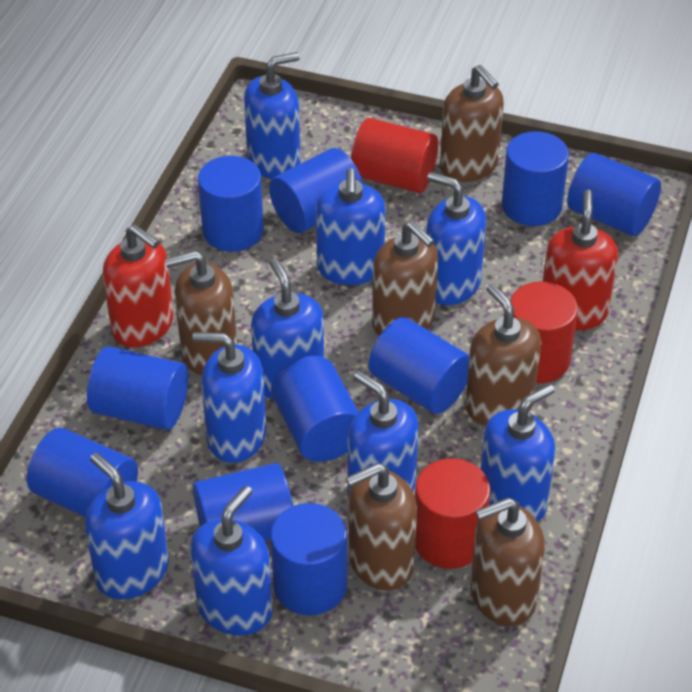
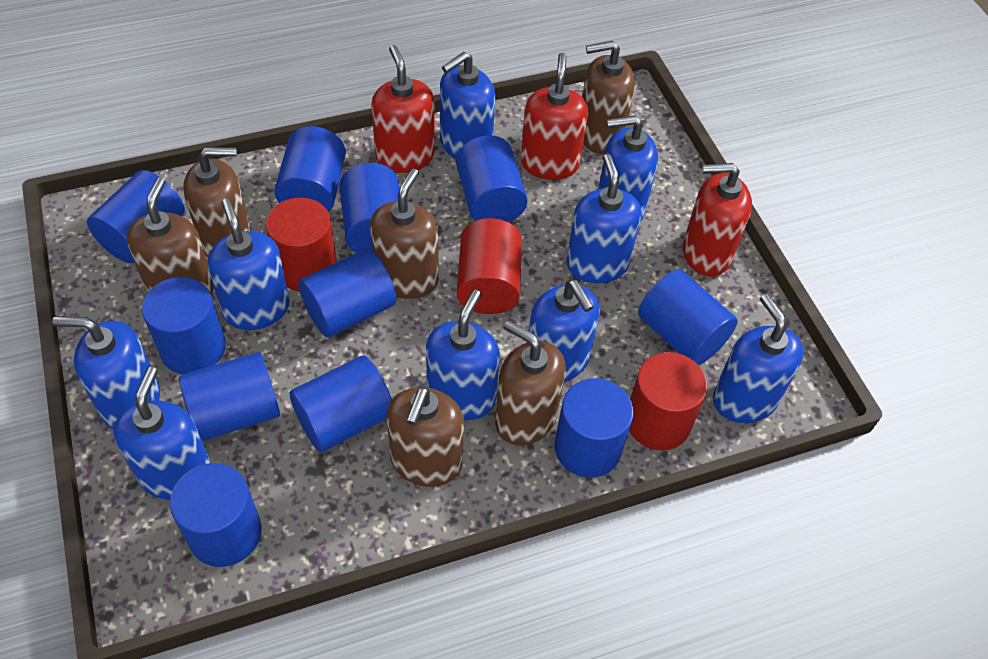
blue cylinder: [27,428,138,517] [87,346,188,430] [193,463,293,541] [198,156,264,252] [269,148,363,233] [271,356,359,462] [271,503,347,615] [369,317,469,414] [502,131,569,226] [567,153,661,236] = 10 -> [87,170,185,263] [142,277,226,374] [170,463,262,567] [179,352,280,441] [274,126,346,212] [289,356,392,452] [299,249,396,337] [339,163,400,253] [456,135,528,222] [554,378,634,478] [638,270,738,365] = 11
red soap dispenser: [103,224,173,347] [543,190,618,330] = 2 -> [371,45,435,173] [521,53,588,180] [683,163,752,277] = 3

